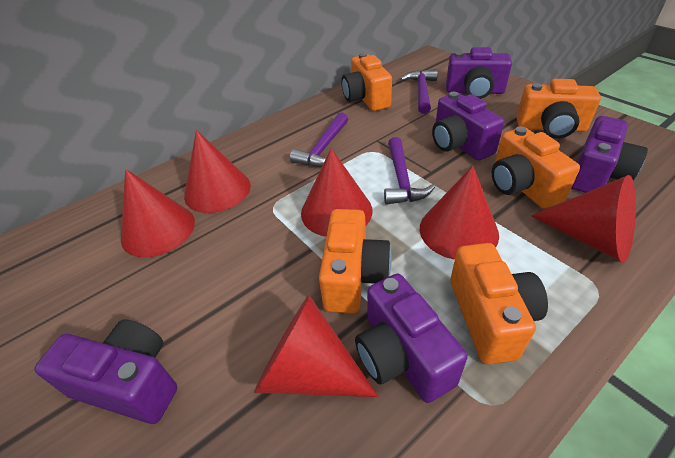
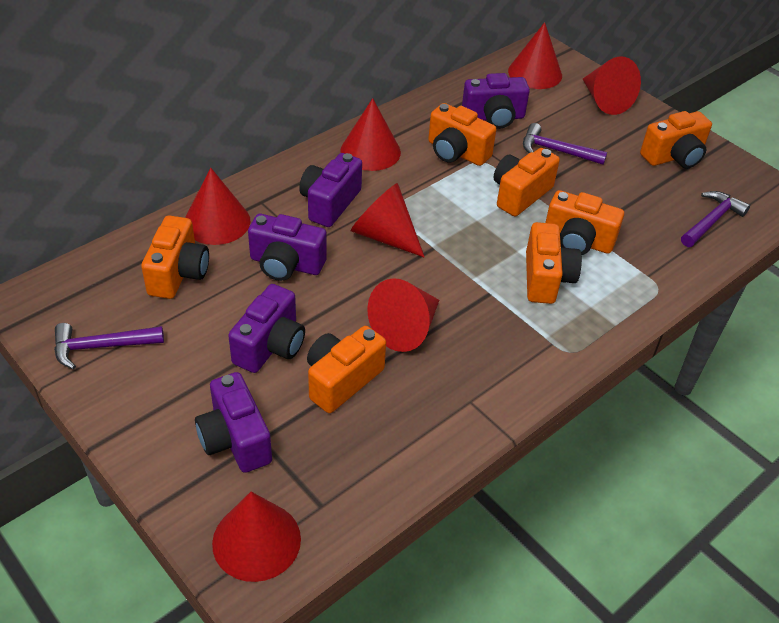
orange camera: [319,209,392,314] [342,53,392,111] [450,243,548,365] [492,127,580,209] [517,79,601,139] = 5 -> [141,215,209,299] [307,326,386,413] [428,103,497,166] [494,148,560,216] [526,222,582,304] [545,190,624,255] [640,111,712,168] = 7
red cone: [121,169,195,258] [184,130,251,213] [254,295,379,397] [301,148,372,237] [420,166,499,260] [531,175,636,263] = 6 -> [185,168,250,245] [212,492,301,582] [340,98,401,171] [351,183,424,257] [367,278,439,352] [508,22,562,89] [583,57,641,115] = 7

